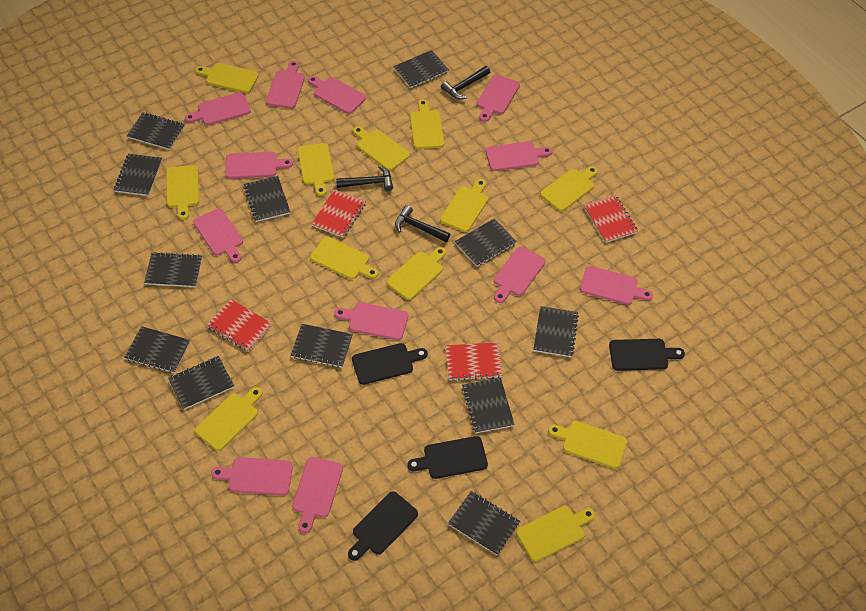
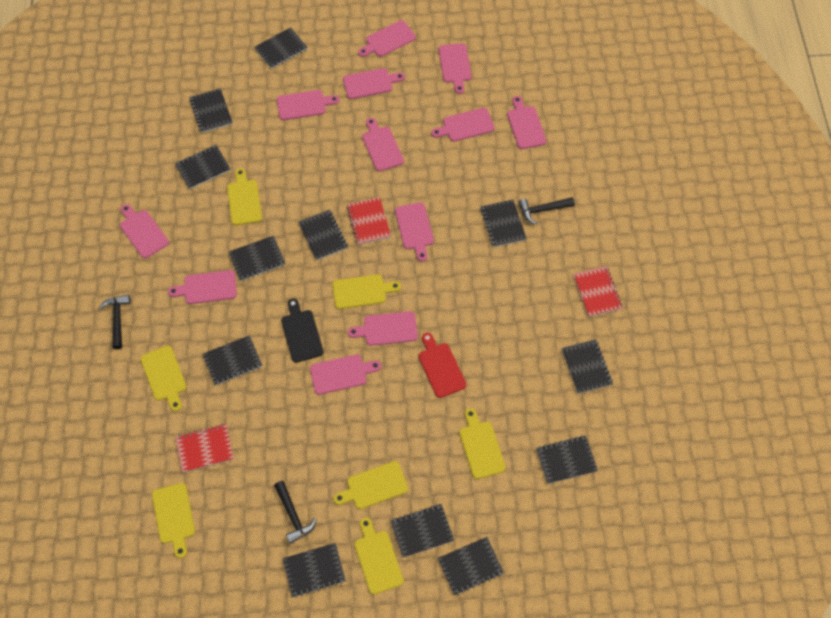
black cutting board: [348,491,418,561] [352,343,428,385] [407,436,488,479] [609,339,685,371] = 4 -> [281,298,324,363] = 1
red cutting board: none = 0 -> [418,333,466,398] = 1
red notebook: [207,299,272,352] [312,189,366,238] [445,342,503,381] [584,195,638,243] = 4 -> [175,424,234,473] [347,197,391,245] [573,266,622,317] = 3
yellow cutting board: [166,165,199,220] [195,63,259,93] [195,387,262,451] [298,143,334,196] [310,237,378,280] [353,126,410,171] [386,247,446,300] [410,99,444,149] [440,179,488,232] [516,506,595,562] [540,166,598,211] [548,421,627,469] = 12 -> [141,346,187,411] [152,483,195,558] [227,168,262,225] [332,274,401,309] [334,461,408,509] [354,517,404,594] [459,408,506,479] = 7

